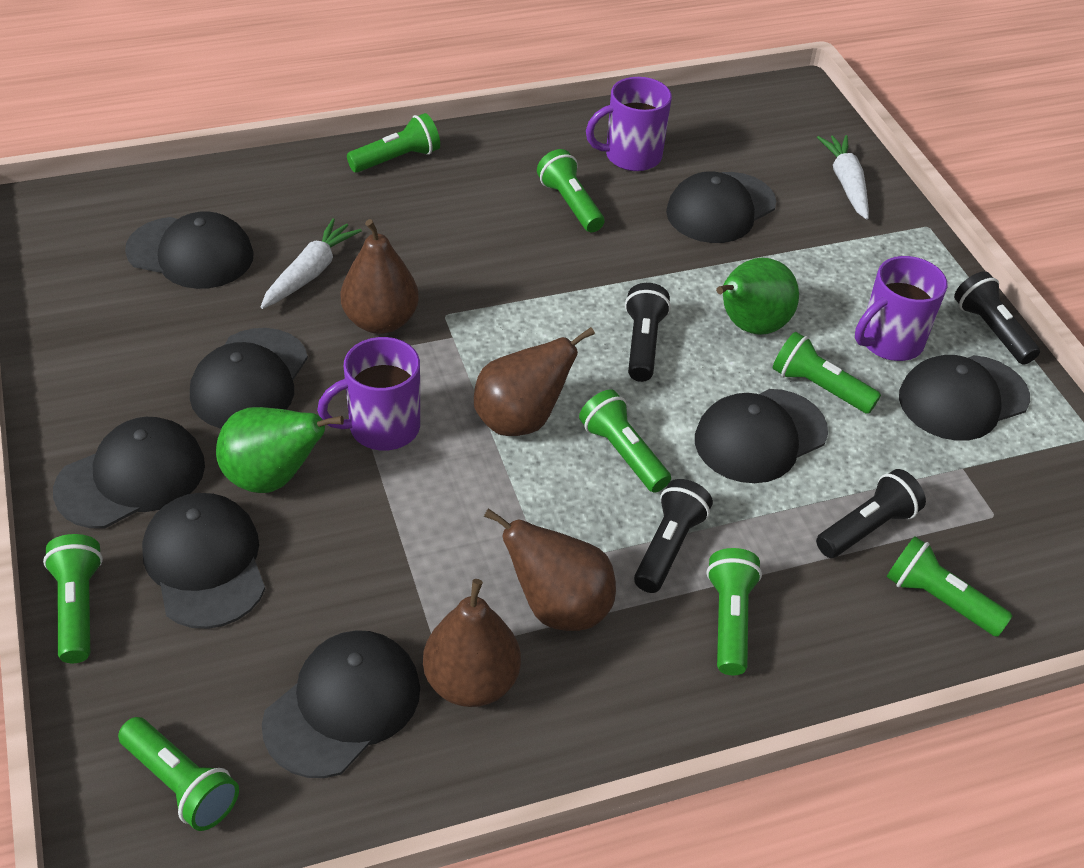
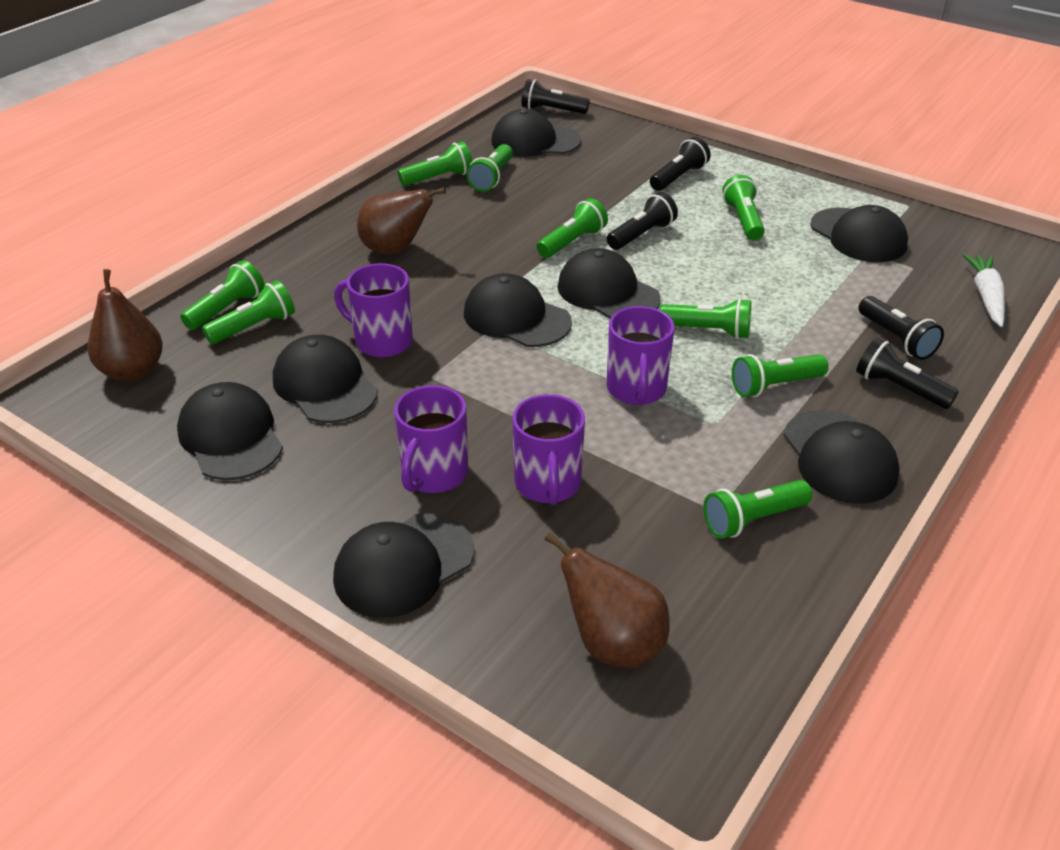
black flashlight: [625,283,671,382] [634,479,713,593] [816,469,926,558] [954,271,1040,365] = 4 -> [521,79,590,114] [607,192,678,250] [650,137,711,191] [856,338,959,409] [859,296,944,360] = 5
brown pear: [340,219,419,334] [423,579,521,707] [474,327,595,436] [484,508,616,631] = 4 -> [88,269,163,381] [357,187,446,254] [544,532,670,668] = 3
green flashlight: [43,534,103,663] [118,717,239,831] [347,113,440,173] [537,149,604,232] [579,389,671,493] [707,548,762,675] [773,332,881,414] [887,536,1012,637] = 8 -> [180,260,265,330] [202,280,295,344] [398,141,473,186] [467,144,513,192] [537,198,608,258] [660,298,751,339] [703,480,812,539] [722,175,765,240] [732,354,829,397] = 9
green pear: [216,407,344,493] [716,258,799,335] = 2 -> none = 0
purple mug: [317,337,420,451] [586,77,672,171] [855,256,947,361] = 3 -> [334,263,413,358] [394,385,468,493] [512,394,585,505] [607,306,674,405] = 4
white carrot: [261,218,362,309] [817,135,869,220] = 2 -> [963,254,1005,327] = 1

